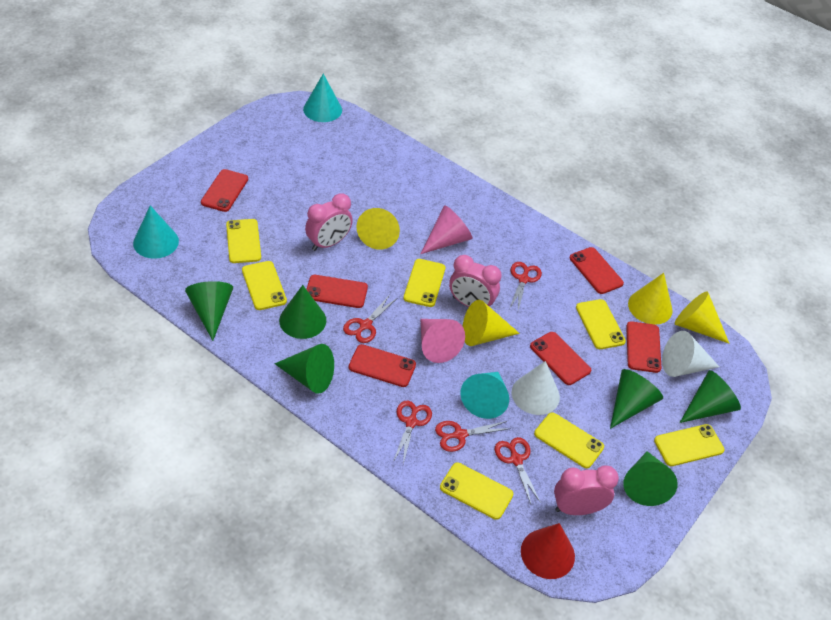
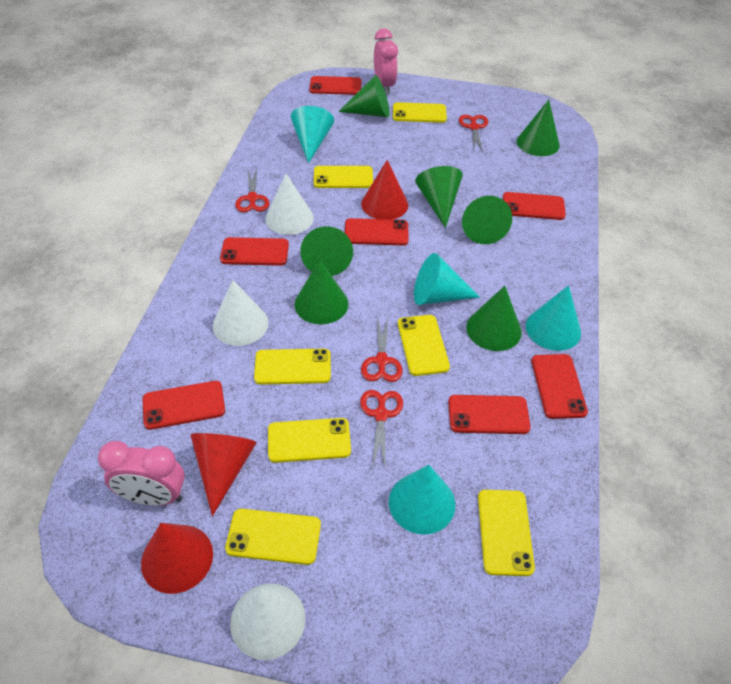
green cone: [185,281,233,341] [274,344,334,394] [279,285,326,339] [610,369,663,429] [623,451,678,506] [680,370,741,423] = 6 -> [295,259,348,324] [300,226,353,276] [338,75,390,117] [415,166,463,228] [462,196,512,244] [466,286,522,351] [517,100,560,156] = 7
pink clock: [305,193,353,251] [449,255,502,307] [554,465,619,515] = 3 -> [98,441,185,506] [374,28,398,94] = 2
pink cone: [420,319,465,363] [421,206,472,254] = 2 -> none = 0
red cone: [521,523,575,579] = 1 -> [141,523,213,594] [190,433,257,516] [361,160,408,220] = 3
red phone: [201,169,248,212] [306,275,368,308] [349,344,416,387] [530,332,591,385] [570,247,624,294] [626,321,661,373] = 6 -> [142,381,225,430] [220,237,289,266] [309,76,361,95] [345,218,409,245] [448,395,531,434] [503,192,566,220] [531,354,588,419] = 7
red scissors: [343,295,396,343] [393,401,432,464] [435,421,508,452] [495,437,541,504] [509,262,542,310] = 5 -> [235,168,270,212] [360,390,403,468] [361,317,403,382] [459,115,488,153] = 4
turquoise cone: [133,206,179,259] [303,74,342,122] [460,372,509,419] = 3 -> [291,106,334,163] [389,465,455,535] [414,253,480,305] [526,285,581,351] = 4
white cone: [512,361,560,415] [662,331,719,377] = 2 -> [213,280,268,346] [230,583,306,660] [265,174,314,235] = 3
yellow cone: [357,208,400,250] [463,300,520,346] [628,273,673,325] [675,291,730,344] = 4 -> none = 0

